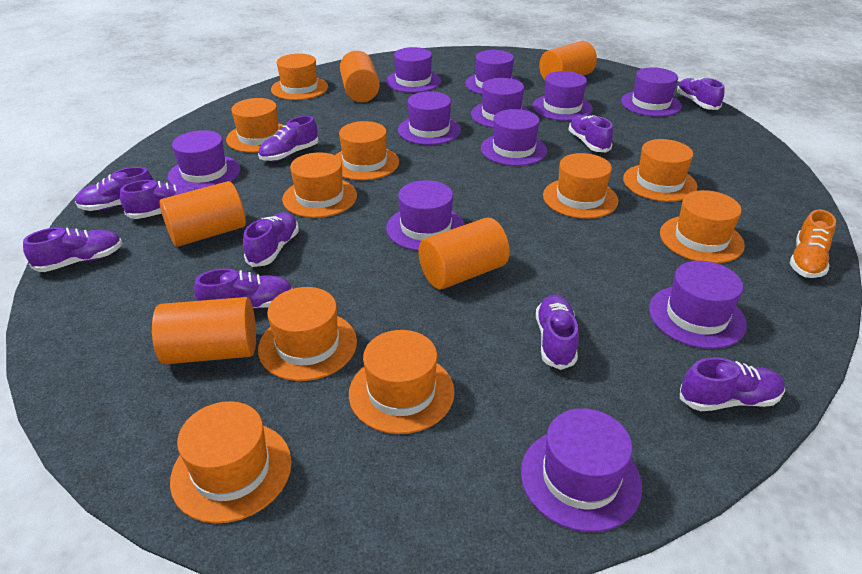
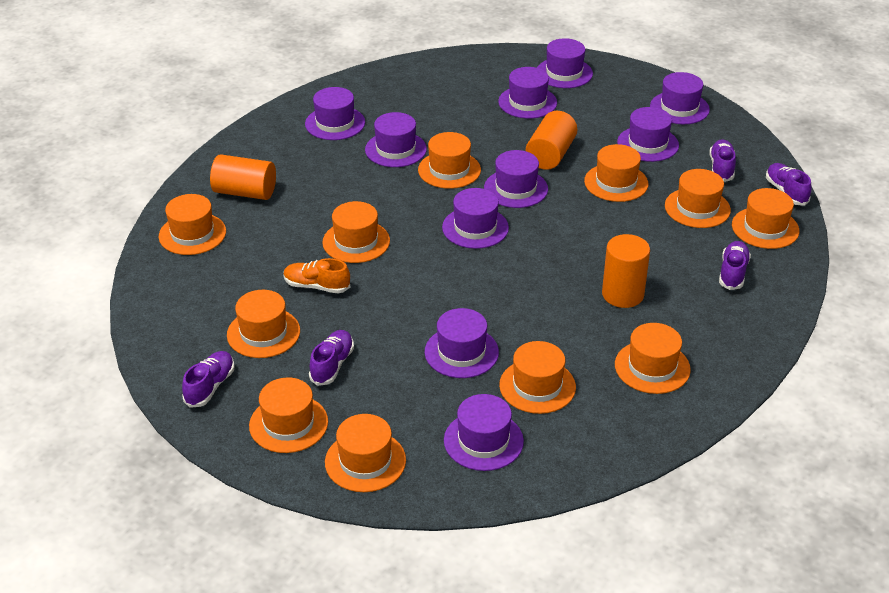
orange cylinder: [152,297,256,364] [159,181,246,247] [340,51,380,102] [418,217,510,290] [539,41,597,80] = 5 -> [210,154,276,200] [526,111,577,170] [602,234,650,308] = 3
orange hat: [170,401,292,523] [226,98,285,153] [258,287,357,381] [271,53,328,100] [282,152,357,218] [335,121,399,180] [349,330,455,434] [543,153,619,219] [623,139,697,202] [660,190,745,263] = 10 -> [159,194,226,255] [227,290,300,358] [249,377,328,453] [322,201,390,263] [325,414,406,492] [418,132,481,189] [499,341,576,414] [584,144,648,202] [615,323,691,394] [665,169,731,228] [732,188,799,249] = 11
purple hat: [168,130,241,189] [386,47,441,93] [386,180,465,251] [398,91,461,145] [465,50,520,94] [471,78,530,128] [481,109,548,166] [521,408,642,532] [532,71,593,121] [621,67,682,117] [649,261,747,349] = 11 -> [305,87,365,140] [365,112,427,167] [425,308,499,378] [442,188,509,249] [444,394,524,471] [484,150,548,208] [498,67,557,119] [537,38,593,88] [617,107,679,162] [650,72,710,124] = 10
purple shoe: [23,227,122,272] [75,167,153,211] [120,180,198,219] [194,268,293,308] [243,212,299,267] [258,116,319,161] [536,294,579,370] [569,115,613,152] [677,77,725,110] [680,357,785,411] = 10 -> [182,351,235,408] [309,330,354,386] [709,139,736,182] [719,241,751,290] [766,163,811,206] = 5

